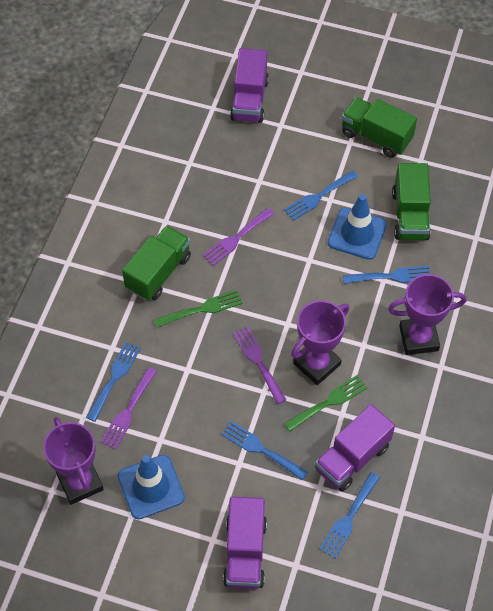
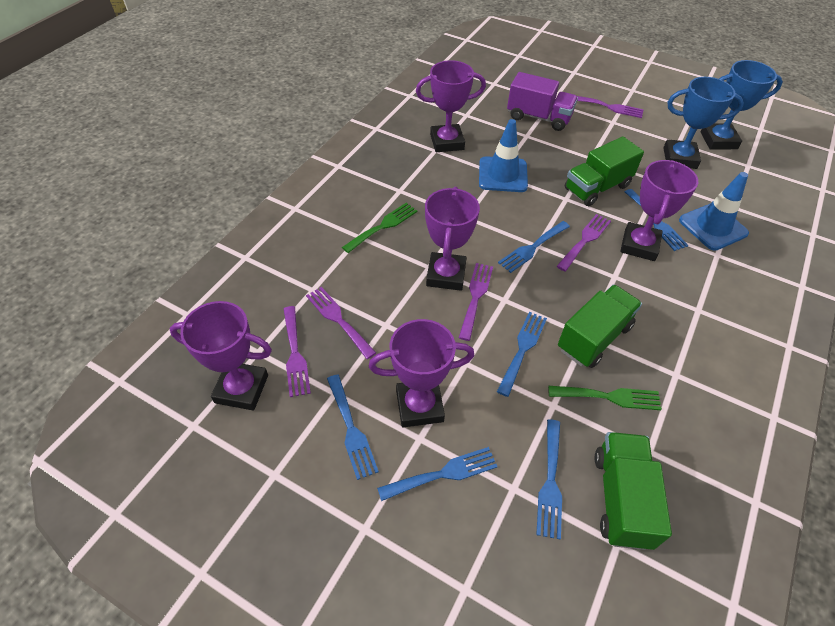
blue fork: [86,342,141,422] [222,421,308,481] [284,171,358,221] [320,472,380,558] [343,266,430,284] = 5 -> [327,374,379,480] [377,447,498,501] [497,312,547,397] [498,221,570,273] [536,419,562,539] [625,189,689,251] = 6
blue trophy: none = 0 -> [663,77,744,169] [700,60,783,150] = 2
purple fork: [100,367,157,450] [203,208,274,266] [233,326,286,404] = 3 -> [284,306,311,397] [306,287,376,359] [459,263,493,341] [557,214,611,271] [577,96,644,118] = 5
purple trophy: [43,417,104,505] [291,301,349,385] [388,274,466,355] = 3 -> [170,301,272,410] [369,319,474,427] [416,60,486,152] [425,187,480,291] [620,160,698,261] = 5
purple truck: [223,497,267,589] [230,48,269,123] [315,404,395,492] = 3 -> [507,72,578,131] = 1

